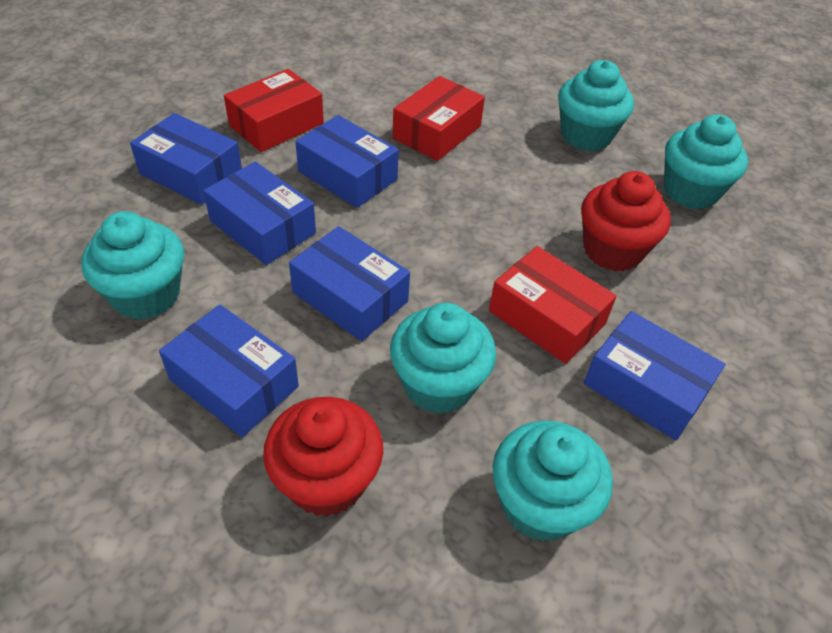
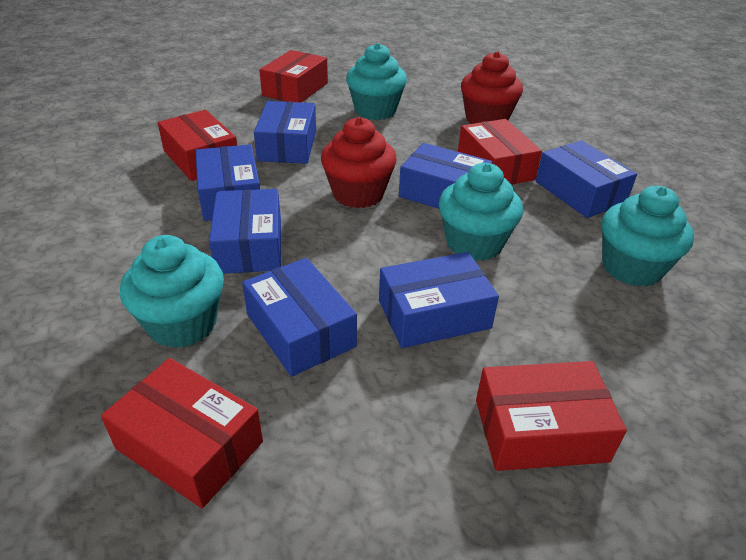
blue box: [130,113,242,205] [159,305,299,437] [203,162,316,265] [289,226,410,341] [295,115,399,208] [584,311,725,441] = 6 -> [195,144,260,221] [209,189,281,274] [242,258,357,377] [254,101,316,164] [379,252,499,348] [399,143,493,209] [536,141,637,218] = 7
red box: [224,69,324,152] [392,76,485,161] [489,246,617,364] = 3 -> [101,358,263,508] [158,110,237,181] [259,50,328,103] [458,119,542,185] [476,361,627,471] = 5
turquoise cupcake: [81,211,184,320] [390,303,496,414] [493,421,613,542] [558,60,634,151] [664,114,748,209] = 5 -> [120,235,224,348] [346,43,407,120] [439,163,523,261] [602,186,694,287] = 4

